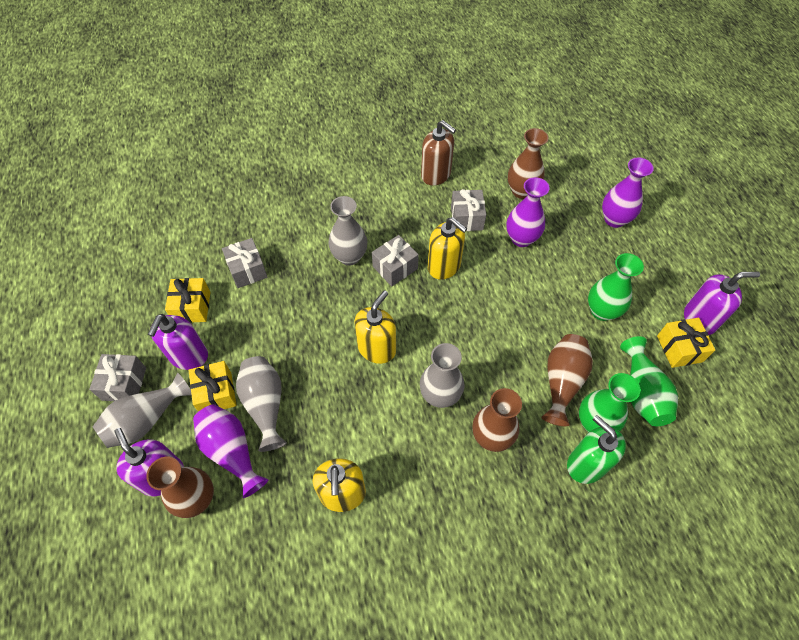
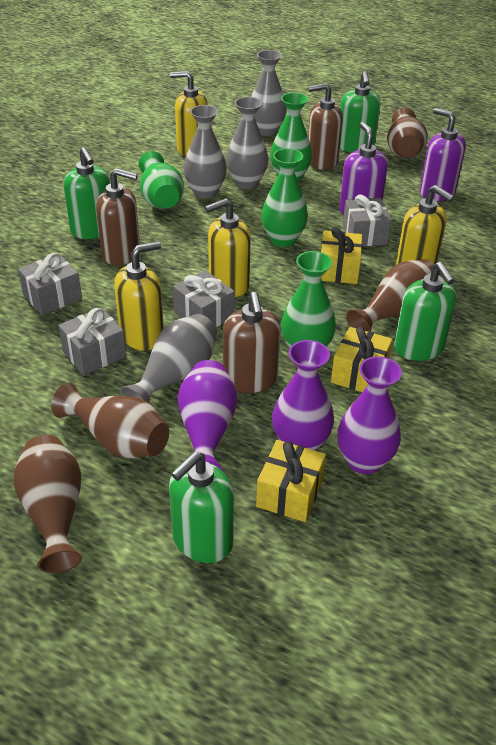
brown soap dispenser: [421,120,456,185] = 1 -> [96,168,140,265] [223,292,281,393] [308,83,343,170] = 3
green soap dispenser: [567,415,626,484] = 1 -> [63,147,110,239] [169,452,234,563] [340,71,381,153] [394,262,456,361] = 4
green vase: [579,373,640,432] [588,253,644,321] [620,336,678,426] = 3 -> [139,151,184,209] [261,148,308,247] [270,92,312,182] [281,251,336,348] = 4
purple soap dispenser: [114,428,184,496] [148,314,208,370] [684,272,760,335] = 3 -> [339,122,388,215] [420,108,466,201] = 2
yellow soap dispenser: [312,458,366,512] [354,290,396,364] [428,217,467,280] = 3 -> [114,241,164,351] [170,71,208,157] [205,198,251,297] [396,185,454,265] = 4

